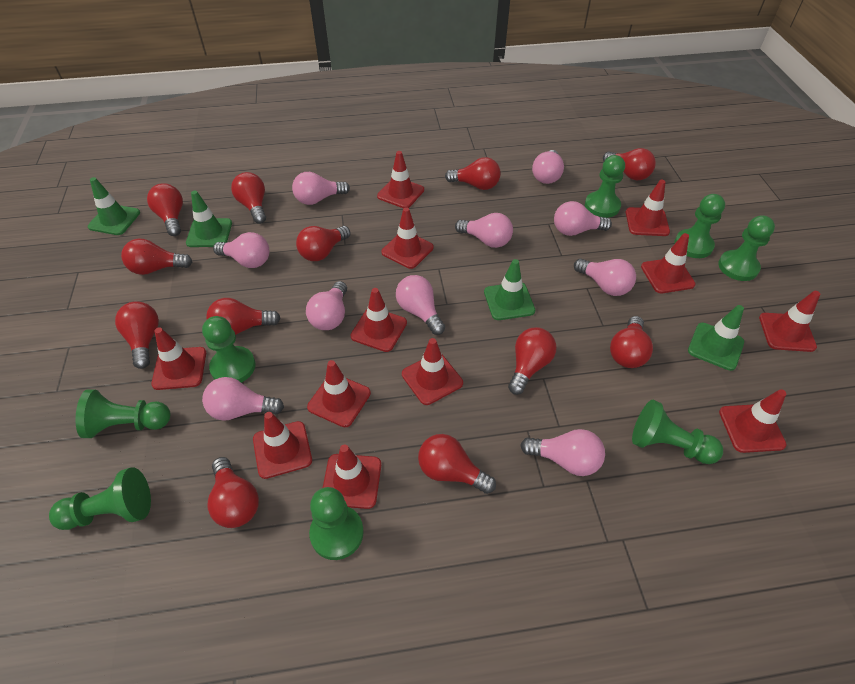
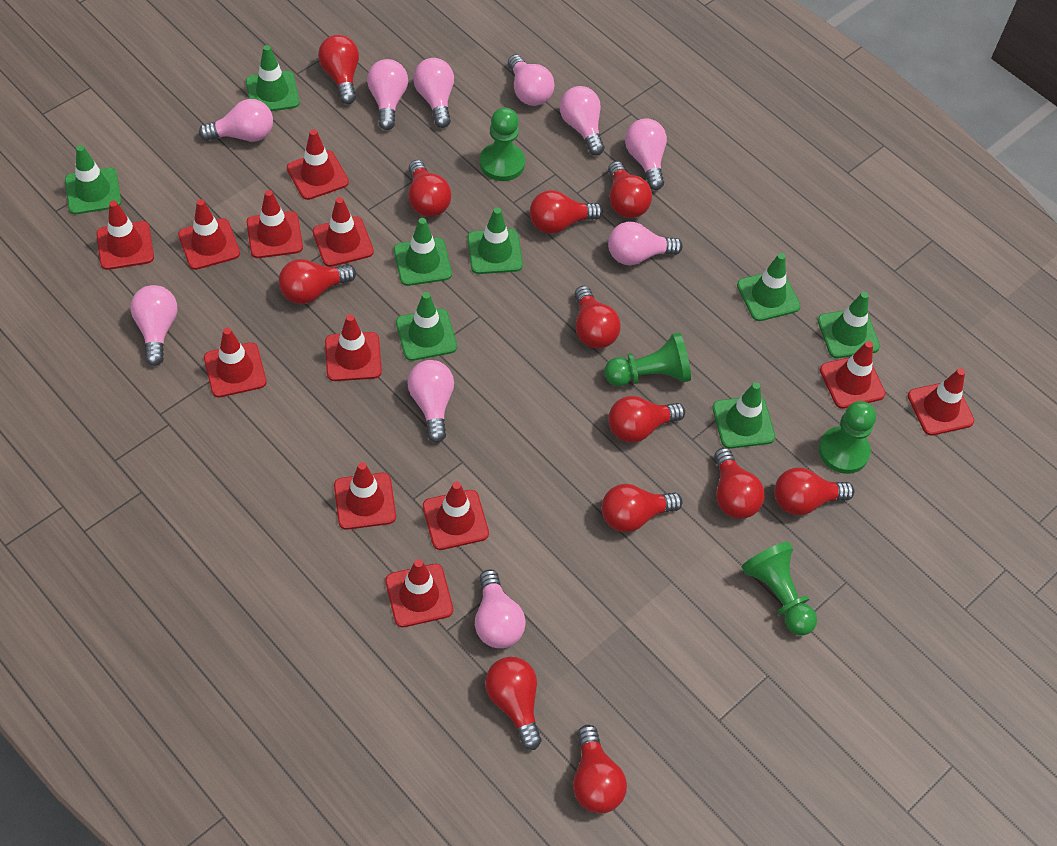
green pawn: [49,467,151,530] [75,389,170,438] [202,316,256,383] [309,487,364,560] [585,155,625,218] [632,400,723,464] [674,194,725,258] [718,215,775,281] = 8 -> [480,107,525,181] [604,332,691,386] [741,541,817,636] [819,401,876,474] = 4
green traffic cone: [88,177,140,235] [186,191,232,247] [484,259,535,320] [688,305,744,371] = 4 -> [65,145,121,214] [246,45,300,111] [394,218,452,286] [396,292,457,361] [467,208,523,274] [712,382,775,449] [737,253,801,321] [818,292,880,358] = 8

